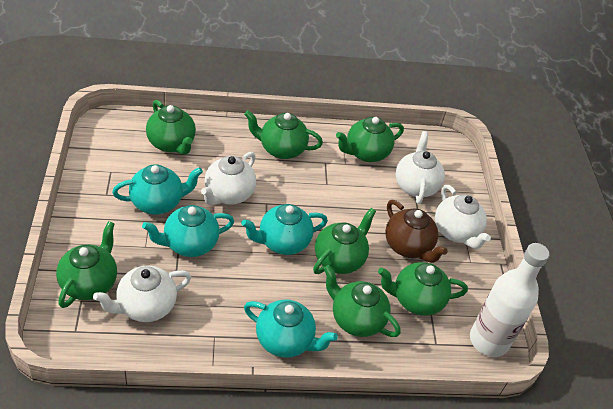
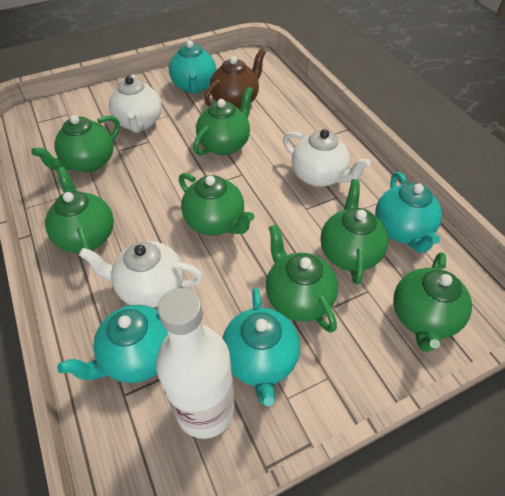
white teapot: [93,266,191,322] [201,152,256,205] [395,131,445,204] [435,185,491,249] = 4 -> [79,241,203,308] [109,75,162,133] [283,129,371,187] = 3

